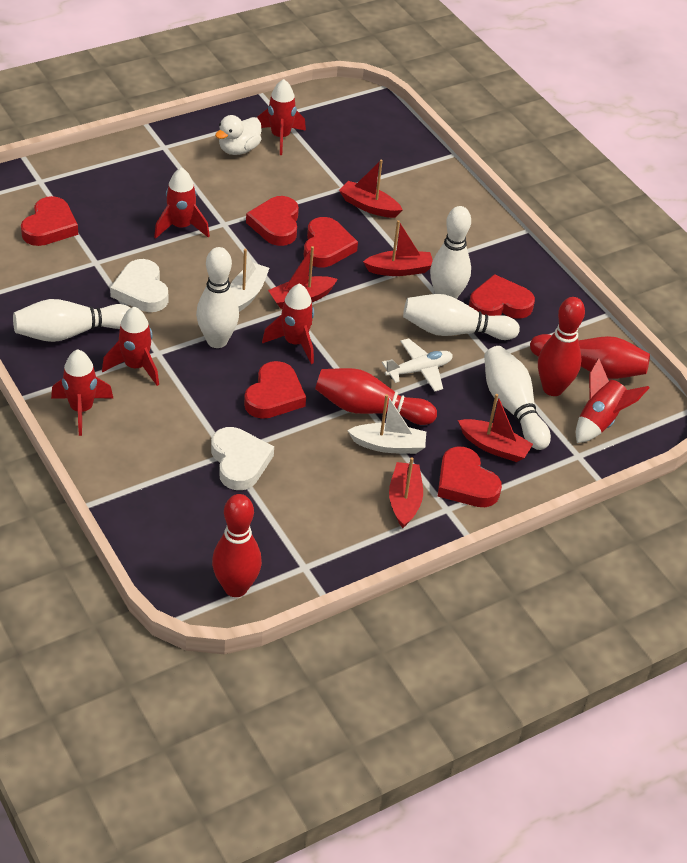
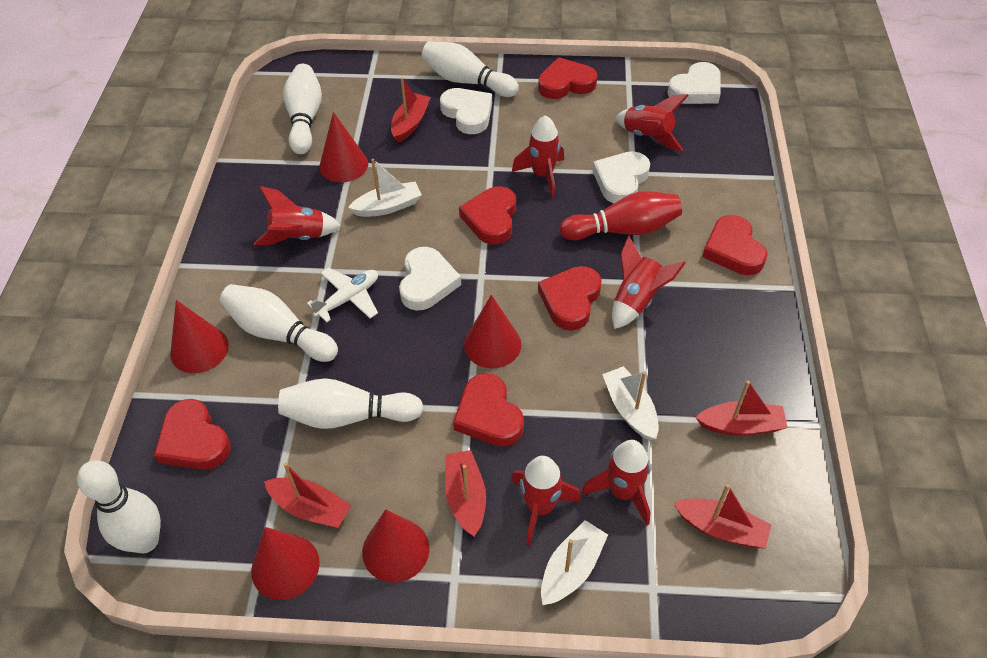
red bowling pin: [212,494,262,597] [315,368,437,425] [530,334,650,379] [538,297,585,396] = 4 -> [560,191,682,240] = 1
red cone: none = 0 -> [170,300,229,373] [251,527,320,600] [319,112,368,182] [362,509,430,583] [464,295,521,368] = 5
white boat: [230,249,270,312] [347,394,426,454] = 2 -> [348,159,422,217] [541,520,608,605] [602,366,659,441] = 3
white duck: [215,115,262,155] = 1 -> none = 0
white heart: [110,259,168,312] [211,427,274,490] = 2 -> [399,247,461,311] [440,88,492,134] [592,151,650,203] [667,62,721,104] = 4

